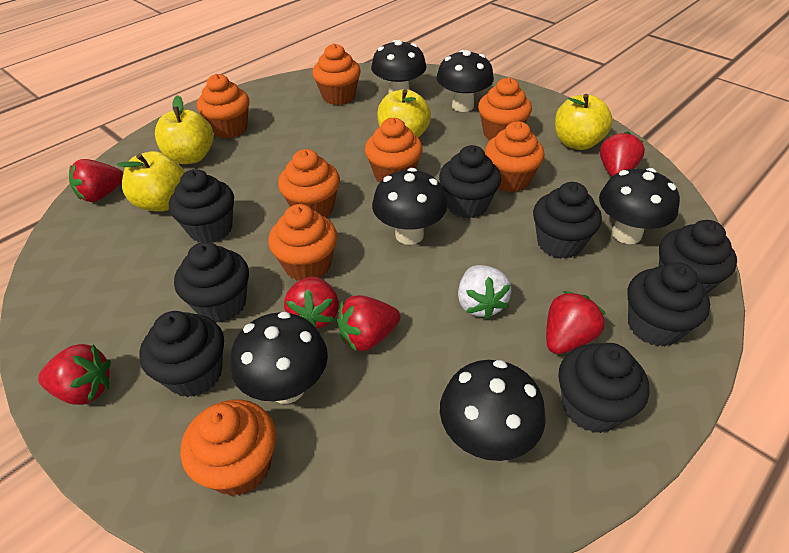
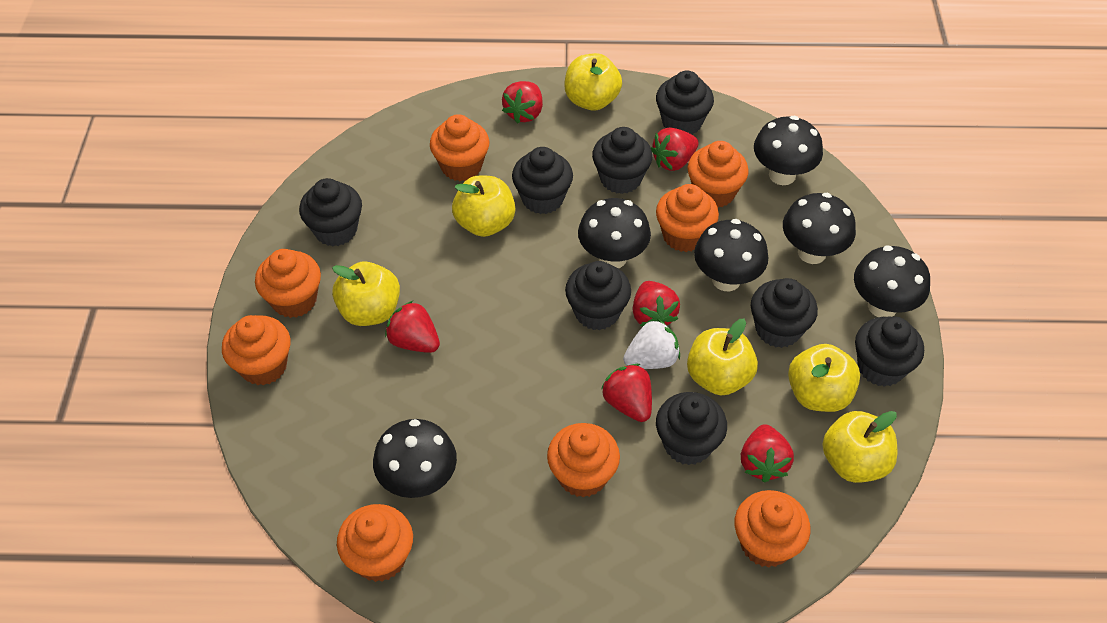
yellow apple: [117,151,185,212] [155,95,213,164] [377,89,431,138] [555,94,612,150] = 4 -> [332,262,400,326] [452,175,515,237] [564,53,622,110] [687,319,758,396] [788,344,860,412] [822,411,897,483] = 6

